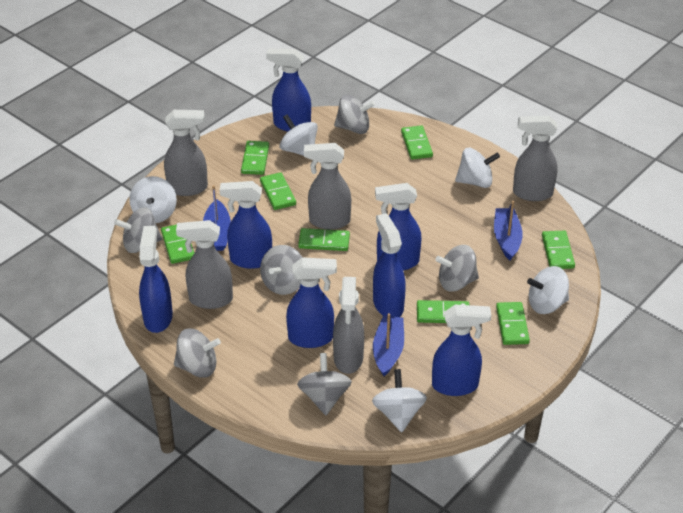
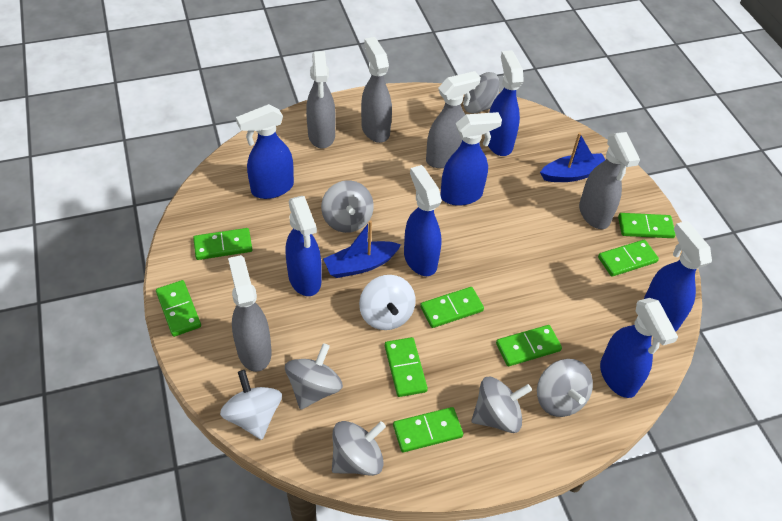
blue boat: [203,185,231,251] [373,313,404,376] [494,201,523,260] = 3 -> [323,220,401,278] [540,132,606,182] = 2
white spinning top: [129,176,177,223] [279,114,318,156] [372,369,427,432] [455,148,500,188] [527,266,569,314] = 5 -> [220,370,282,440] [359,275,416,330] = 2

